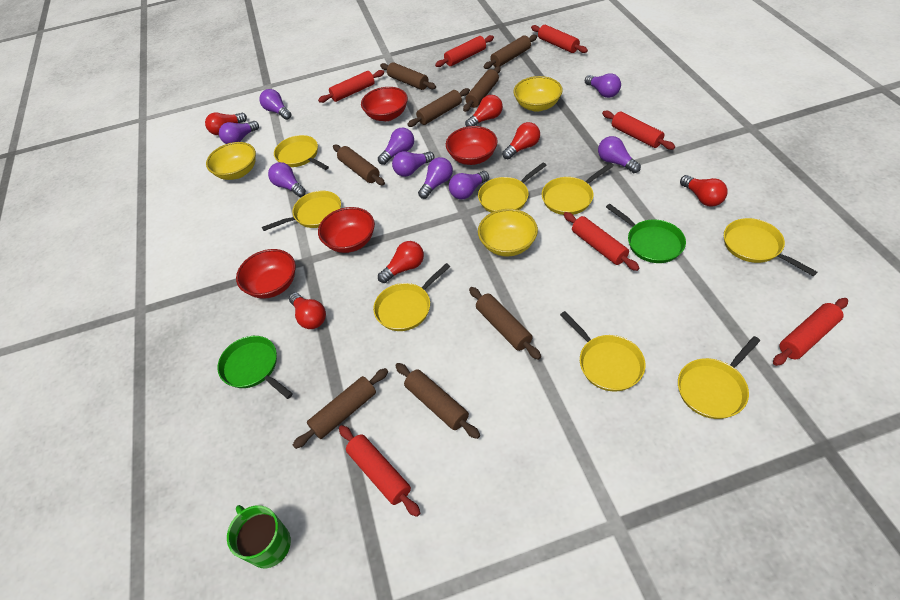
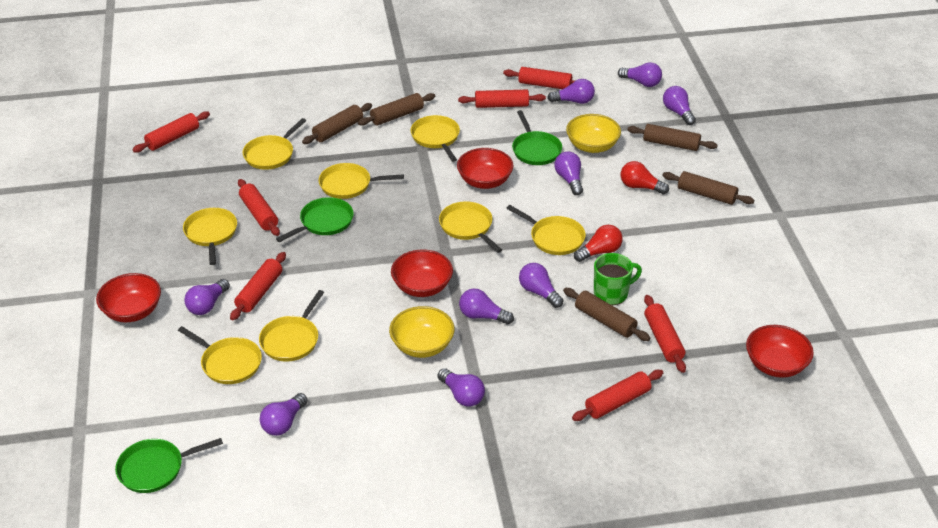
brown rolling pin: [293,368,388,449] [333,145,385,185] [380,62,436,90] [395,363,480,439] [407,88,470,127] [463,66,500,112] [469,287,541,360] [483,35,537,69] = 8 -> [302,103,372,144] [358,93,435,126] [563,288,650,341] [627,124,718,151] [663,171,754,205] = 5
green pan: [217,336,293,399] [606,204,686,263] = 2 -> [115,438,223,493] [276,197,354,242] [512,110,562,165] = 3
red light bulb: [205,112,247,135] [289,293,326,329] [378,241,424,283] [465,95,503,127] [502,122,540,159] [680,175,727,207] = 6 -> [574,225,623,262] [621,161,669,194] = 2
yellow bowl: [206,142,256,180] [478,209,538,257] [514,76,563,112] = 3 -> [389,306,455,358] [566,114,621,153] = 2

